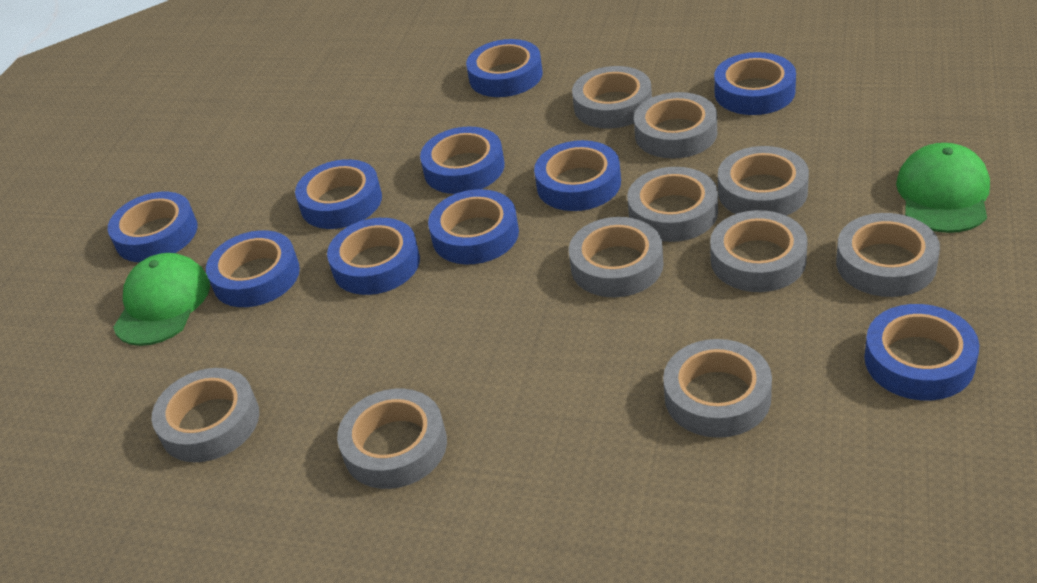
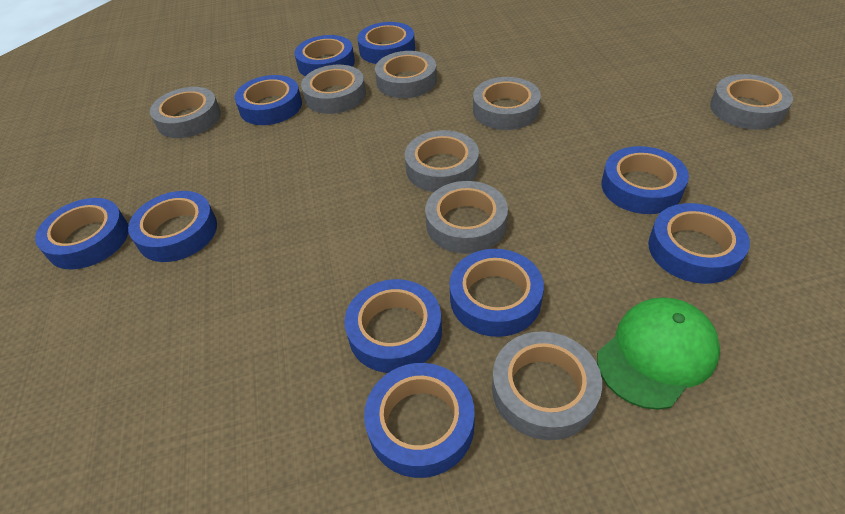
green cap: [113,253,210,346] [896,143,990,233] = 2 -> [597,297,720,410] = 1
grey tape: [151,368,259,462] [337,389,447,489] [569,217,664,297] [572,66,652,129] [627,167,718,242] [634,92,717,159] [663,339,772,438] [710,210,808,292] [718,146,809,216] [836,213,940,297] = 10 -> [150,87,221,138] [301,65,366,114] [375,51,437,98] [405,130,479,192] [425,181,508,254] [473,77,541,130] [492,331,602,440] [710,74,793,130] = 8

